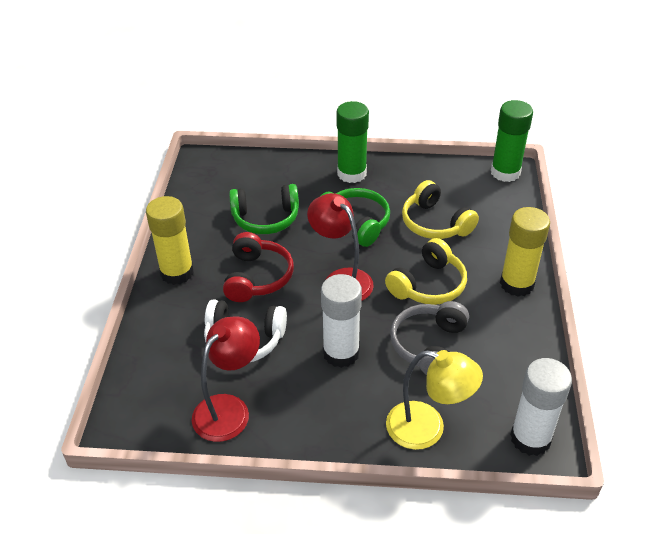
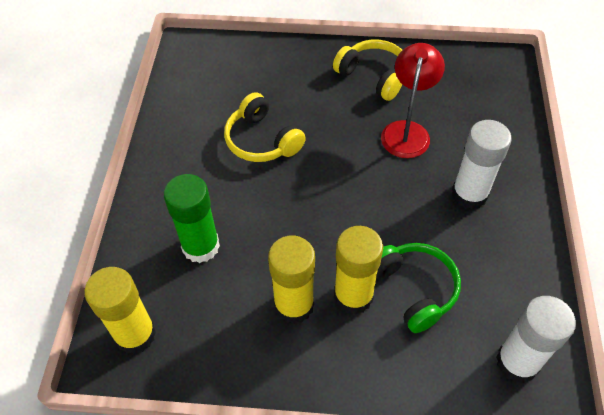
green glue stick: [337,101,369,183] [491,100,533,182] = 2 -> [164,174,220,263] = 1
green headphones: [229,184,299,234] [321,188,390,247] = 2 -> [376,243,461,333] = 1
grey headphones: [390,301,469,375] = 1 -> none = 0
red headphones: [223,232,294,302] = 1 -> none = 0
red lamp: [192,317,260,442] [307,193,374,301] = 2 -> [381,43,445,158] = 1
white headphones: [204,299,287,362] = 1 -> none = 0
yellow glue stick: [146,196,194,285] [500,207,550,297] = 2 -> [84,267,156,354] [268,235,315,324] [334,226,383,314] = 3
yellow lamp: [386,350,483,450] = 1 -> none = 0

